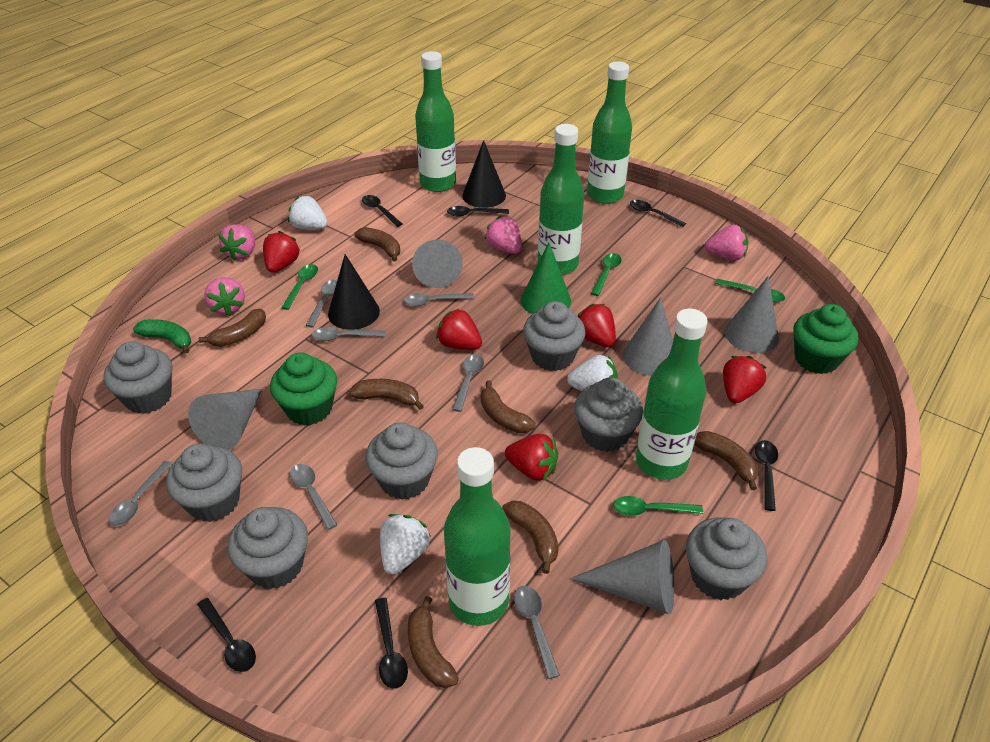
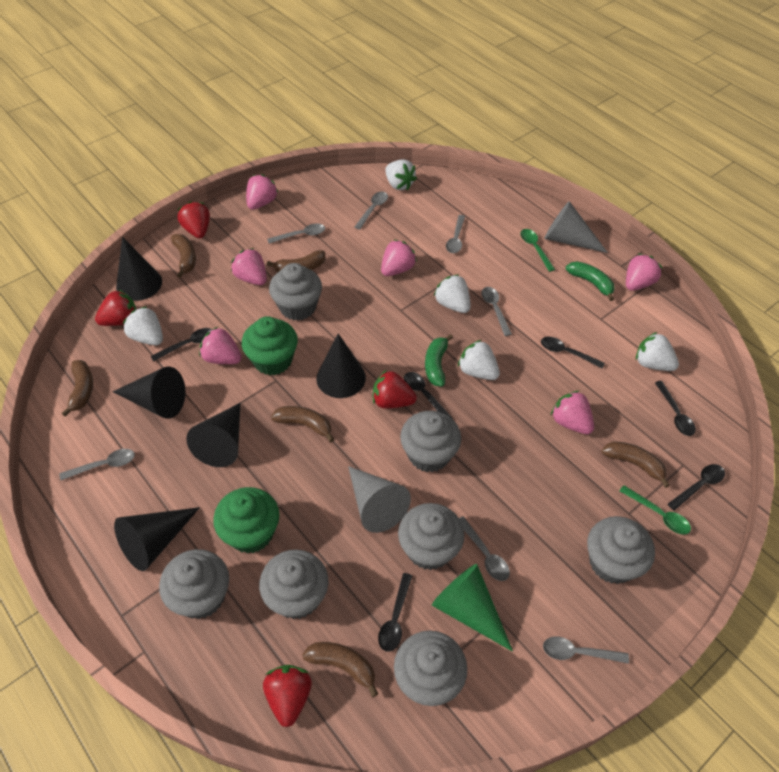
black cone: [328,254,380,330] [462,140,506,208] = 2 -> [113,367,186,419] [114,507,200,571] [116,237,162,301] [186,403,240,467] [316,334,366,398] = 5
brown banana: [199,309,266,347] [349,379,424,410] [355,227,400,261] [408,596,459,688] [481,381,536,433] [502,501,559,574] [694,431,758,490] = 7 -> [61,360,93,417] [171,234,196,278] [267,250,326,272] [271,406,334,442] [302,642,378,697] [602,441,670,488] = 6
green banana: [133,319,191,354] = 1 -> [425,334,453,387] [566,261,615,301] = 2
green bottle: [415,51,456,192] [444,447,511,626] [538,124,584,275] [587,61,632,204] [636,309,708,480] = 5 -> none = 0
green spoon: [281,264,318,310] [591,253,622,296] [613,496,703,516] [715,279,785,302] = 4 -> [520,229,555,272] [620,485,691,535] = 2
grey cone: [188,389,262,450] [412,239,463,288] [570,540,674,614] [623,297,673,376] [725,276,779,353] = 5 -> [348,466,411,533] [544,201,608,253] = 2
pink strawberry: [204,277,245,316] [218,224,255,261] [485,216,522,254] [705,225,748,261] = 4 -> [199,327,242,364] [231,248,267,285] [246,174,278,210] [381,239,417,276] [551,391,594,434] [626,254,662,291] = 6
red strawberry: [263,231,300,273] [436,309,482,350] [505,434,558,481] [578,304,616,347] [723,356,767,403] = 5 -> [95,289,136,326] [177,201,210,238] [263,665,312,727] [373,370,417,408] = 4
white strawberry: [288,196,328,230] [380,514,430,574] [567,355,618,391] = 3 -> [123,306,163,345] [385,159,417,190] [434,274,471,313] [458,340,500,380] [636,332,679,371] = 5

